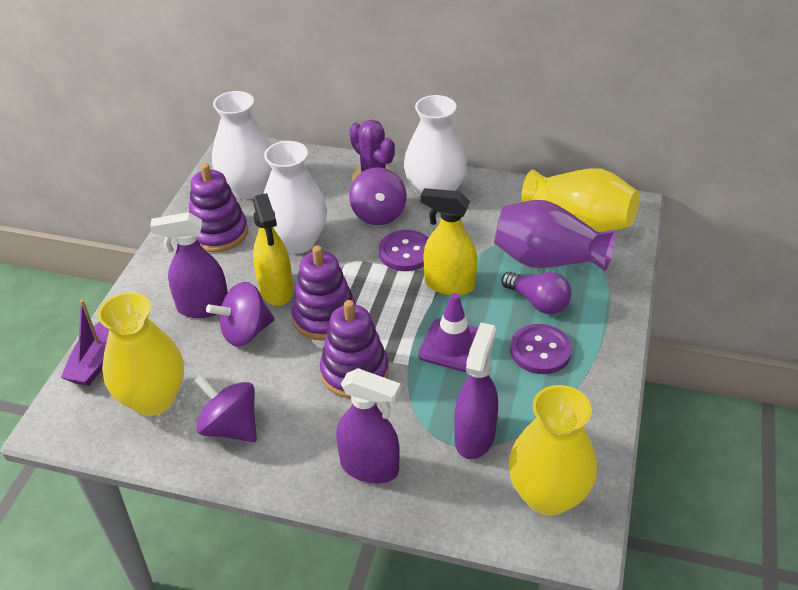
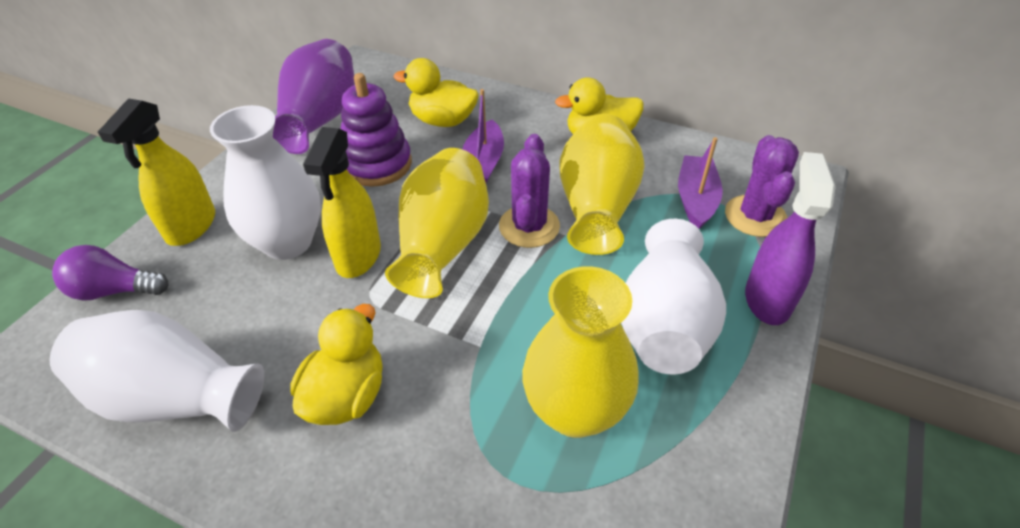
purple boat: [61,300,109,386] = 1 -> [462,89,504,183] [678,137,723,229] = 2
purple button: [379,230,428,271] [510,324,572,374] = 2 -> none = 0
purple cactus: [349,120,395,181] = 1 -> [499,134,560,248] [725,135,799,237] = 2
purple spinning top: [194,375,257,442] [206,282,275,347] [349,168,406,225] = 3 -> none = 0
purple spray bottle: [150,212,228,318] [336,368,401,483] [454,323,498,459] = 3 -> [745,152,836,325] = 1
purple stacking toy: [189,163,248,252] [292,245,356,341] [320,300,389,398] = 3 -> [341,73,412,187] = 1
purple traffic cone: [418,293,478,372] = 1 -> none = 0
yellow duck: none = 0 -> [290,304,383,425] [394,58,479,127] [555,78,643,134] = 3

